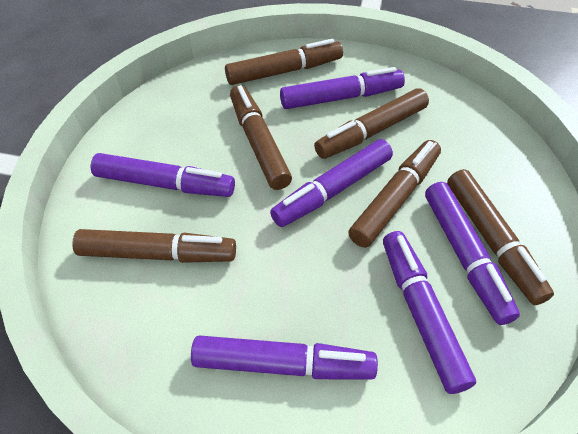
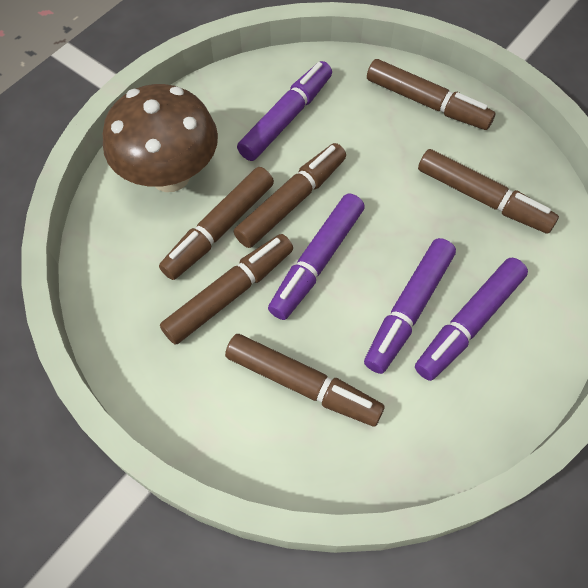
brown mushroom: none = 0 -> [103,84,218,192] = 1
purple marker: [91,153,235,197] [191,335,378,380] [270,139,393,227] [280,67,405,109] [383,231,476,394] [425,182,520,325] = 6 -> [237,61,332,161] [268,194,365,320] [364,238,456,374] [415,258,528,381] = 4

